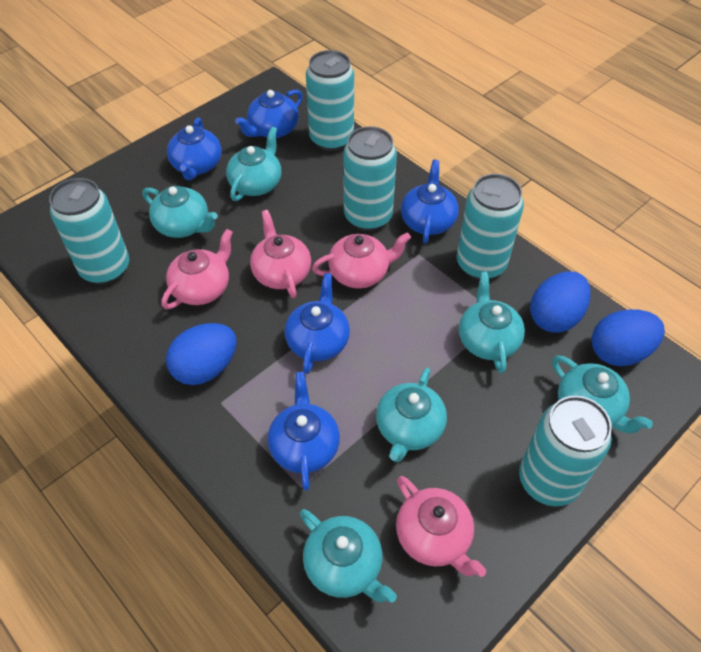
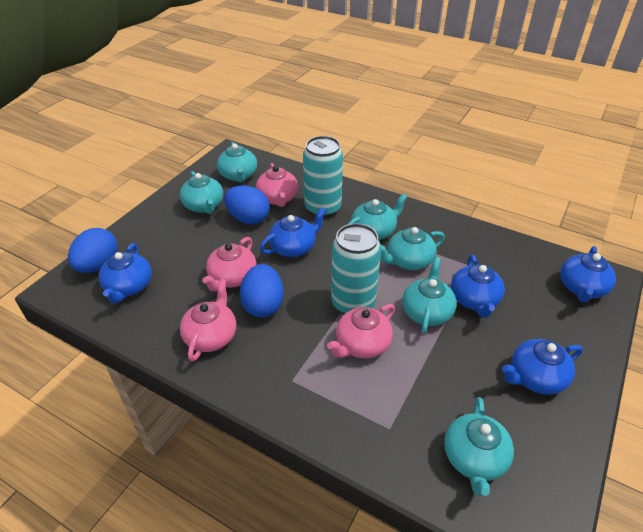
turquoise can: [49,178,129,285] [306,50,354,151] [343,126,397,231] [457,174,524,280] [519,396,612,506] = 5 -> [303,136,343,218] [331,223,381,314] = 2

